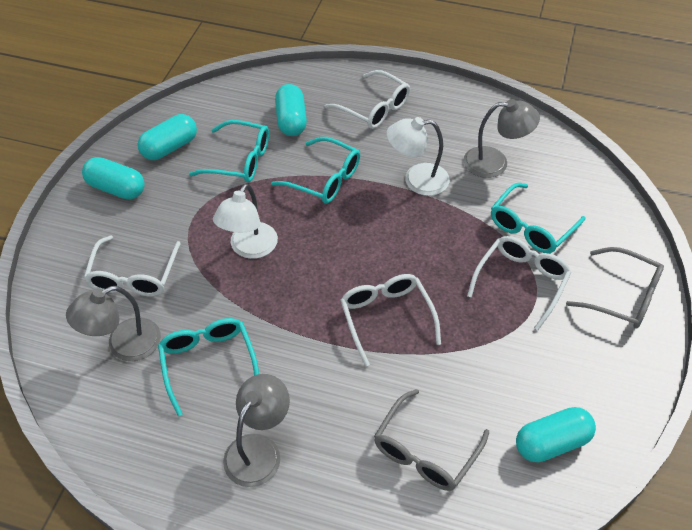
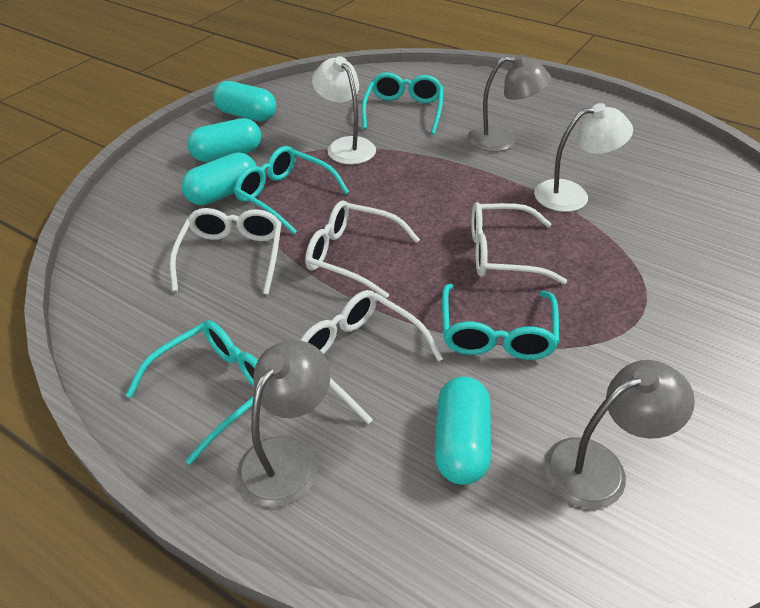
grey glasses: [374,389,489,491] [566,247,664,329] = 2 -> none = 0

